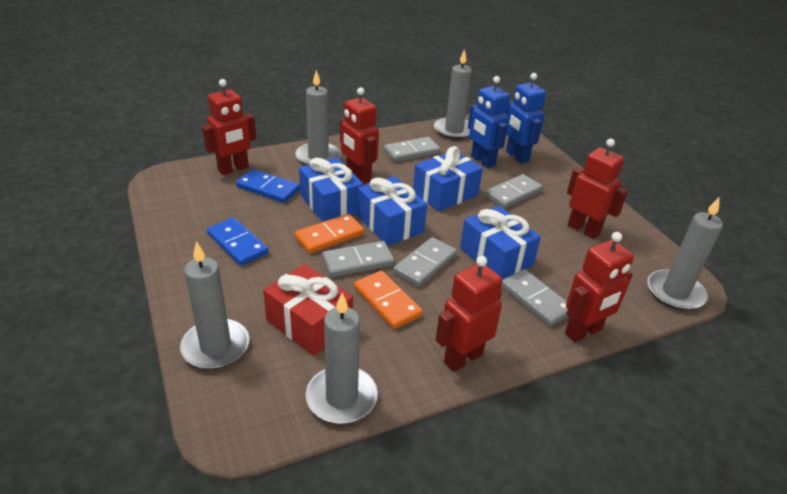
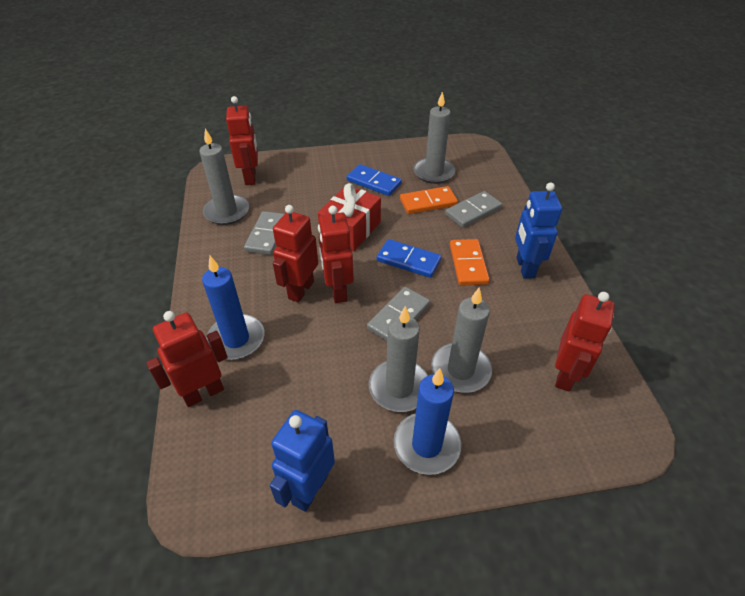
blue candle: none = 0 -> [202,256,264,360] [394,368,462,475] = 2
blue gift: [299,158,363,222] [357,176,427,246] [413,146,483,211] [460,206,541,280] = 4 -> none = 0
grey candle: [180,241,249,369] [295,70,341,165] [306,293,378,424] [434,49,472,140] [647,196,723,310] = 5 -> [199,129,249,225] [369,306,428,412] [413,91,455,184] [431,288,492,393] = 4
grey domino: [322,241,395,277] [384,137,441,162] [393,237,457,287] [484,174,543,209] [501,269,568,326] = 5 -> [244,211,284,255] [367,287,430,341] [445,191,502,228] = 3

